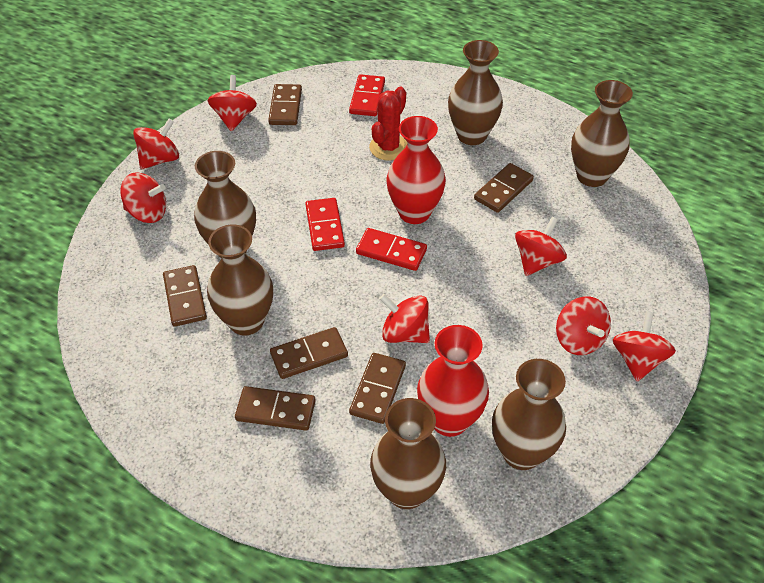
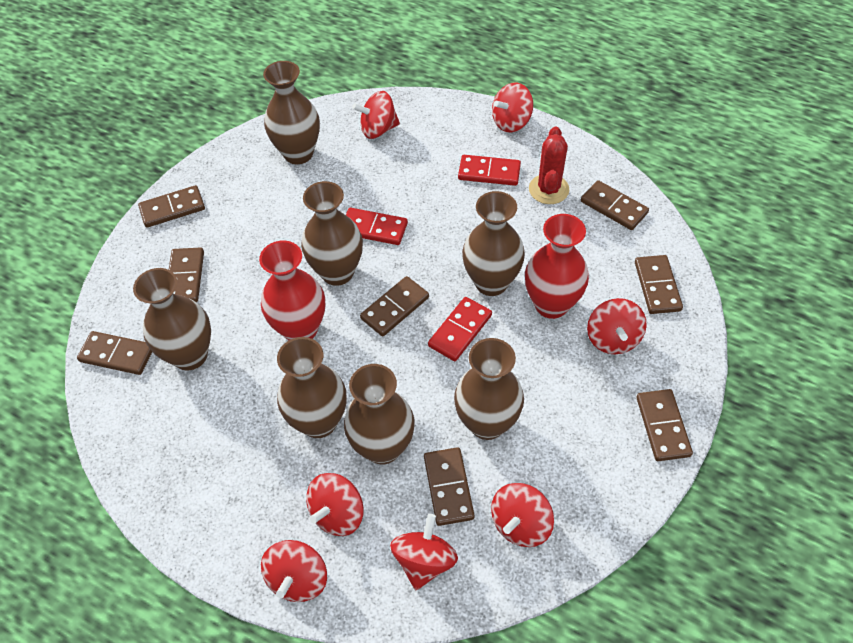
brown domino: [163,265,207,327] [235,386,316,431] [268,84,302,125] [270,327,348,379] [349,353,406,424] [474,163,534,213] = 6 -> [77,331,152,375] [138,185,205,228] [169,247,204,302] [360,276,429,337] [424,447,475,526] [581,180,649,230] [635,255,683,314] [636,389,693,461] = 8
brown vase: [194,151,256,258] [207,224,273,335] [370,398,446,509] [448,40,503,145] [492,359,566,470] [571,80,633,187] = 6 -> [133,268,211,370] [263,61,320,164] [277,337,346,438] [301,181,363,286] [344,364,415,464] [454,338,524,440] [462,191,525,296] = 7

